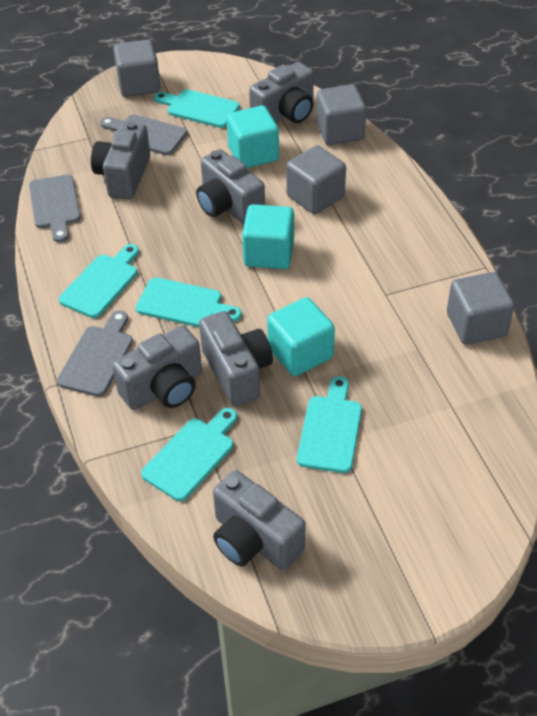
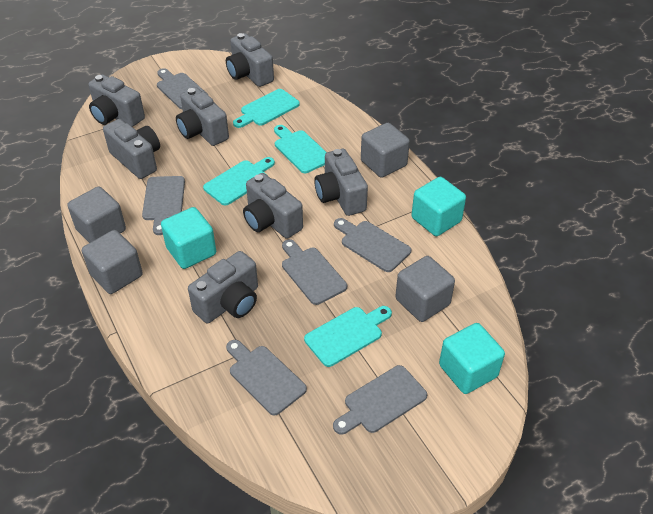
grey camera: [91,121,150,199] [112,326,202,410] [196,149,265,225] [199,311,273,406] [213,470,305,570] [249,62,314,123] = 6 -> [88,74,145,127] [103,119,160,179] [176,87,229,146] [188,251,258,323] [226,33,274,87] [243,173,303,239] [314,149,368,216] = 7
grey cutting board: [29,175,81,242] [57,311,133,397] [100,115,187,155] = 3 -> [142,176,185,235] [157,68,207,109] [226,340,307,415] [282,239,347,305] [333,365,427,435] [334,218,411,272] = 6
turquoise cutting board: [59,244,139,318] [136,277,242,327] [141,408,237,501] [154,89,240,128] [297,376,362,473] = 5 -> [203,157,275,205] [233,89,300,128] [274,125,327,173] [304,306,392,367] = 4

